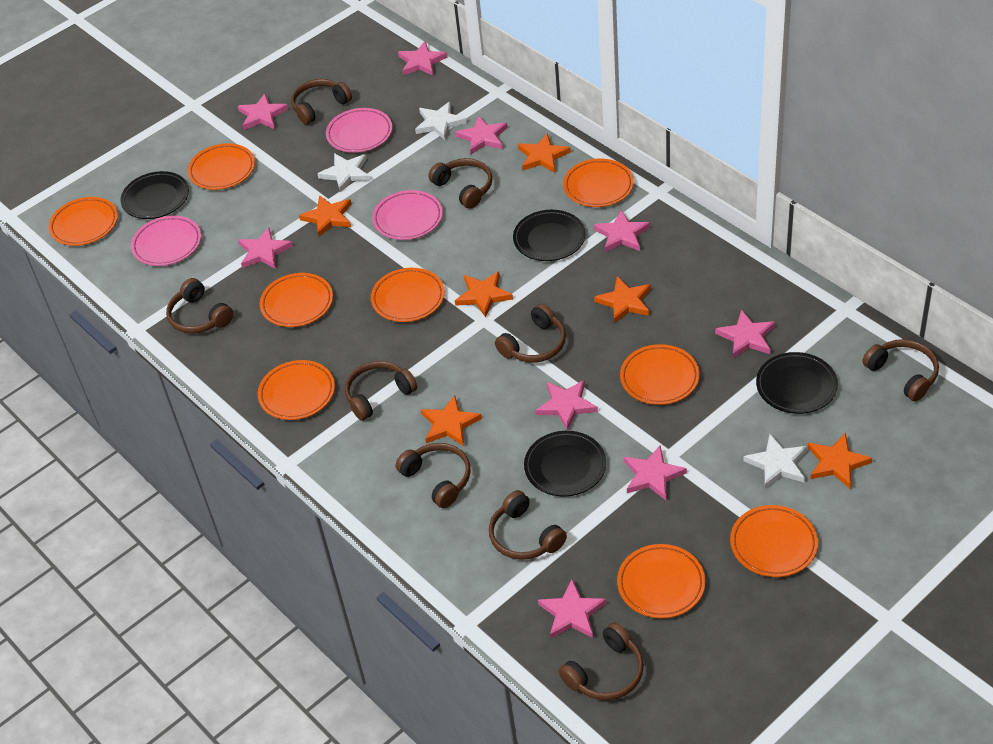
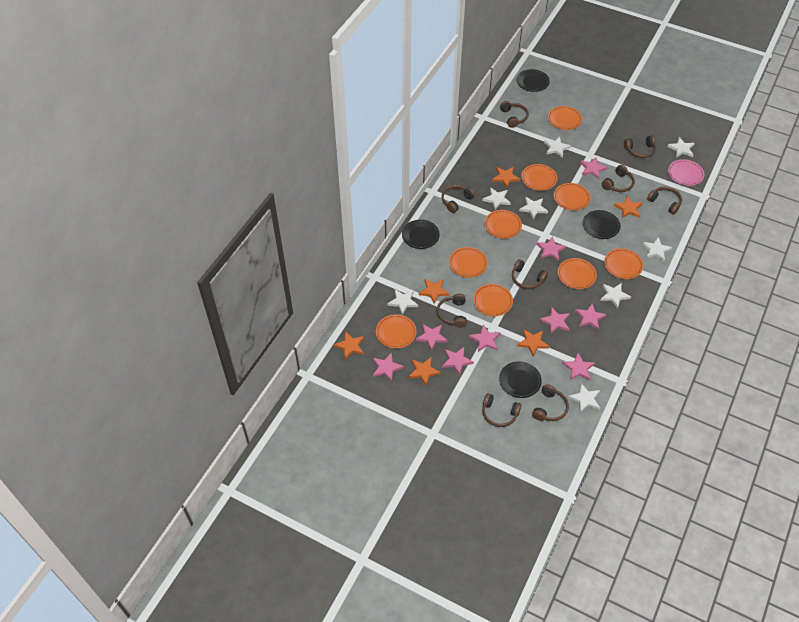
pink plate: [131,216,201,266] [326,108,392,153] [372,190,443,240] = 3 -> [668,159,704,186] = 1
white star: [318,153,370,193] [415,102,467,140] [743,434,807,488] = 3 -> [387,290,418,315] [482,187,511,210] [519,197,548,220] [544,136,571,158] [568,383,600,413] [600,283,631,309] [642,237,672,262] [667,137,695,158] = 8

